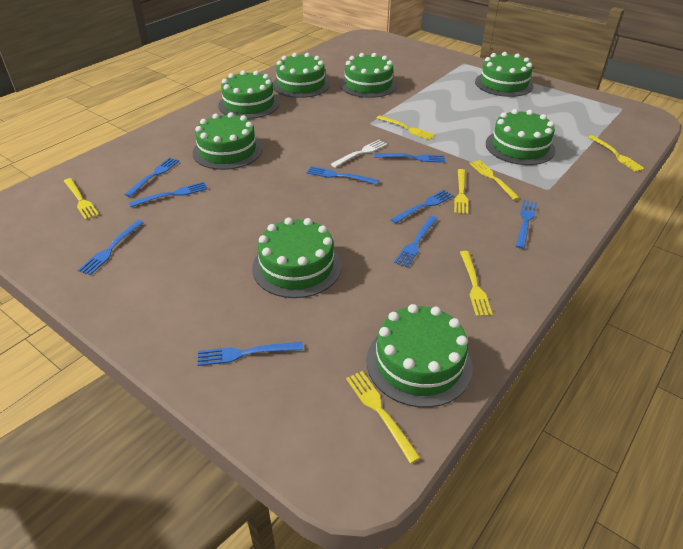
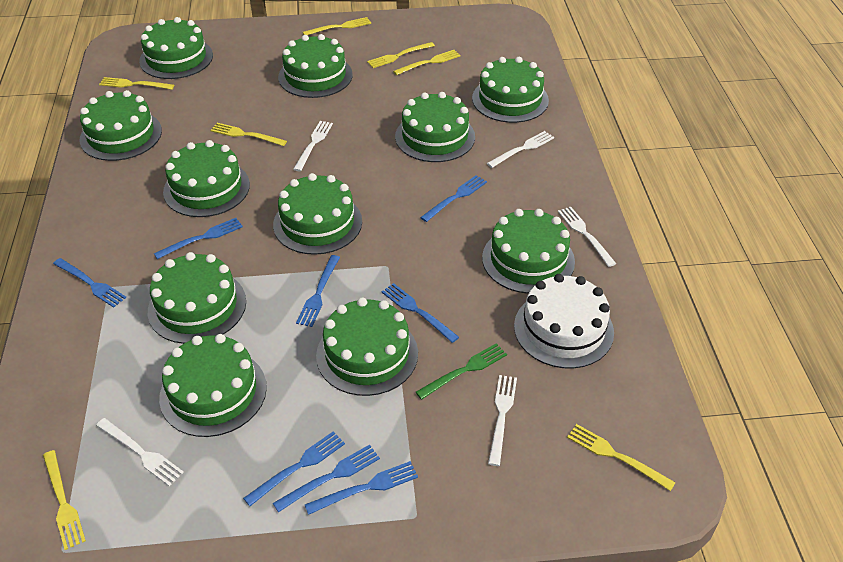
blue fork: [78,220,144,275] [124,158,179,197] [129,182,208,207] [198,342,303,366] [307,166,379,185] [374,153,445,163] [390,190,454,224] [394,216,438,268] [516,200,537,249] = 9 -> [53,258,126,307] [154,218,243,259] [243,431,345,506] [273,444,380,512] [296,255,340,327] [305,461,418,515] [382,283,459,343] [420,175,487,222] = 8
green cake: [192,112,262,170] [218,70,280,119] [252,217,342,298] [273,53,330,98] [340,53,397,98] [367,304,473,408] [475,52,534,97] [486,109,555,165] = 8 -> [80,90,162,161] [139,17,213,79] [148,252,246,344] [159,334,267,437] [163,140,250,217] [273,173,362,255] [278,34,353,98] [316,298,418,396] [395,92,475,162] [472,57,549,123] [482,209,575,294] = 11
green fork: none = 0 -> [416,343,507,400] = 1
white cake: none = 0 -> [514,274,614,369] = 1
white fork: [331,140,387,167] = 1 -> [96,418,184,486] [293,121,333,171] [487,131,554,168] [488,375,517,466] [558,207,616,267] = 5

